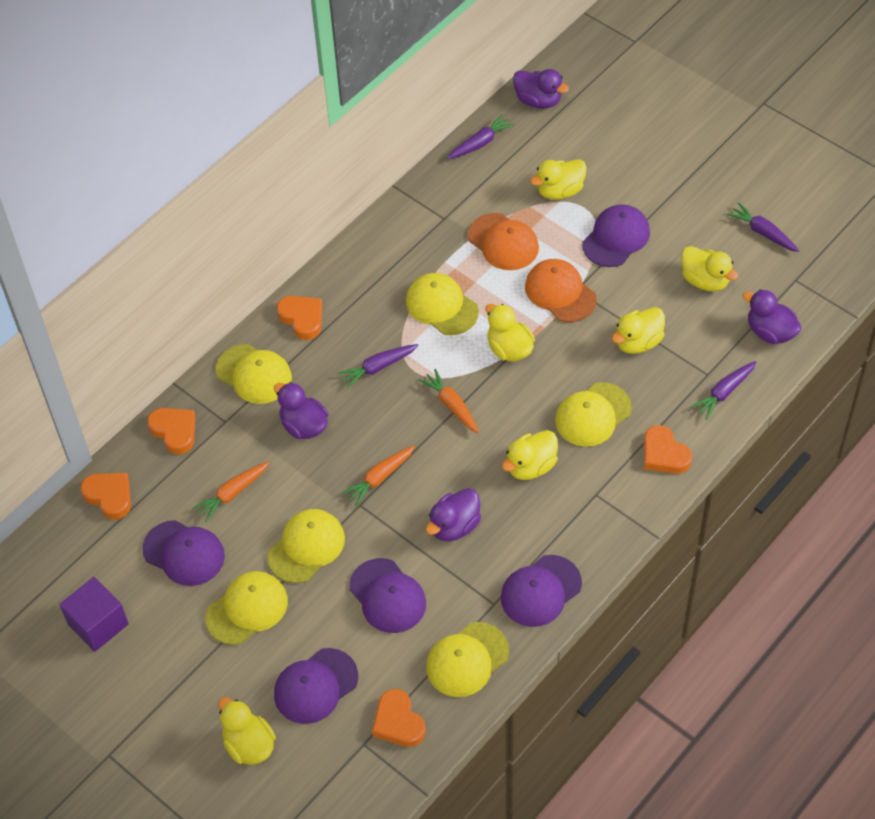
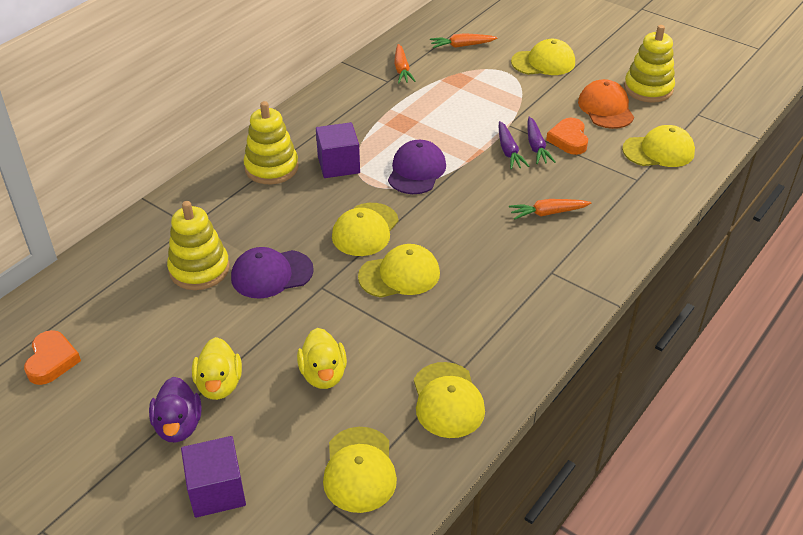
orange cap: [468,213,539,270] [525,259,597,322] = 2 -> [578,79,634,129] = 1
orange heart: [80,473,131,520] [147,408,196,455] [277,296,322,340] [372,689,426,747] [644,425,692,474] = 5 -> [24,330,81,385] [546,118,588,155] = 2
purple cap: [142,520,225,586] [274,648,358,724] [349,558,426,633] [501,555,582,627] [582,204,650,267] = 5 -> [231,247,314,299] [388,140,446,194] = 2
purple carrot: [337,344,418,389] [447,114,515,159] [690,361,757,420] [727,202,799,252] = 4 -> [499,121,530,169] [528,117,555,164] = 2
purple cube: [59,577,129,652] = 1 -> [181,436,246,518] [316,122,360,178] = 2
purple duck: [274,382,328,439] [426,488,481,542] [513,69,569,109] [743,289,802,344] = 4 -> [149,377,202,442] = 1
yellow duck: [218,697,276,765] [485,304,535,362] [502,430,558,480] [530,159,587,200] [612,307,665,354] [681,246,738,291] = 6 -> [192,337,242,400] [297,328,347,389] = 2
yellow stacking toy: none = 0 -> [167,201,229,290] [243,101,299,184] [624,25,675,103] = 3

